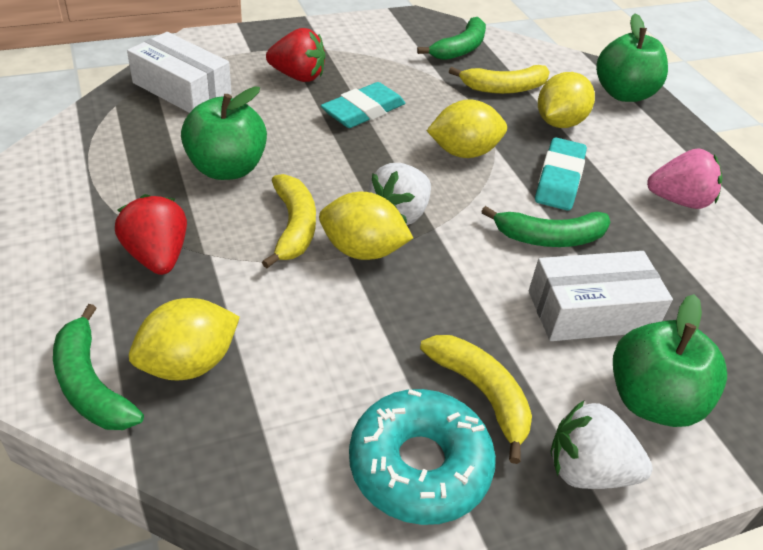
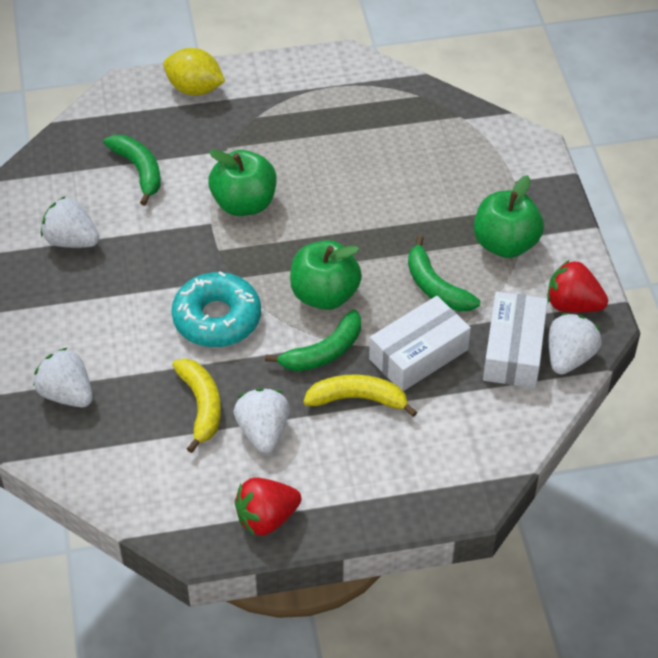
pink strawberry: [647,148,722,209] = 1 -> none = 0
turquoise eraser: [321,82,405,128] [535,137,587,211] = 2 -> none = 0
white strawberry: [368,163,431,225] [550,401,652,489] = 2 -> [34,348,93,407] [41,196,99,248] [234,388,290,453] [549,313,602,374] = 4
yellow banana: [262,174,316,268] [420,335,532,464] [449,65,550,94] = 3 -> [172,358,221,453] [304,374,417,417] = 2
yellow lemon: [129,298,240,380] [319,192,413,260] [427,99,507,158] [538,72,595,128] = 4 -> [163,48,225,96] = 1

